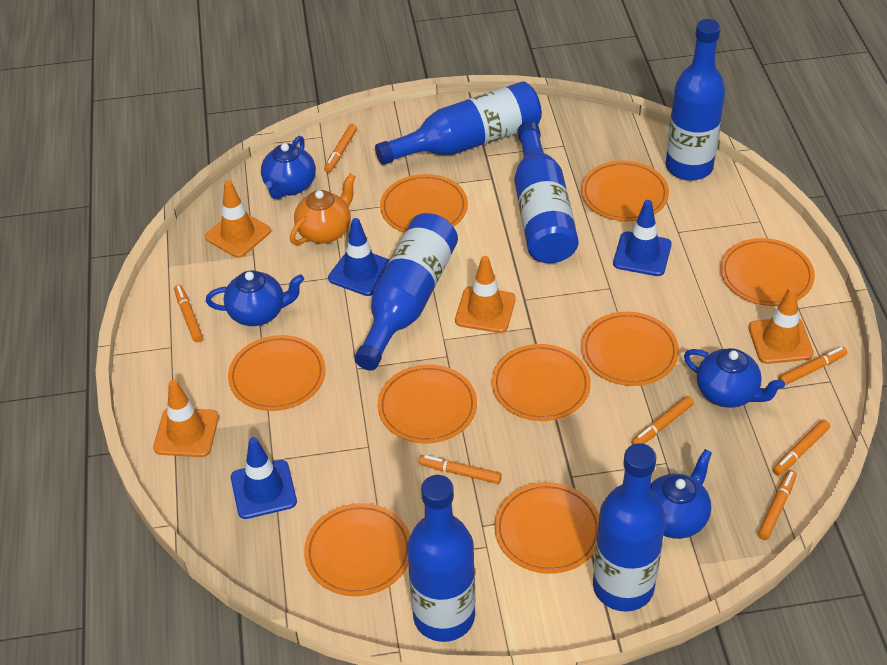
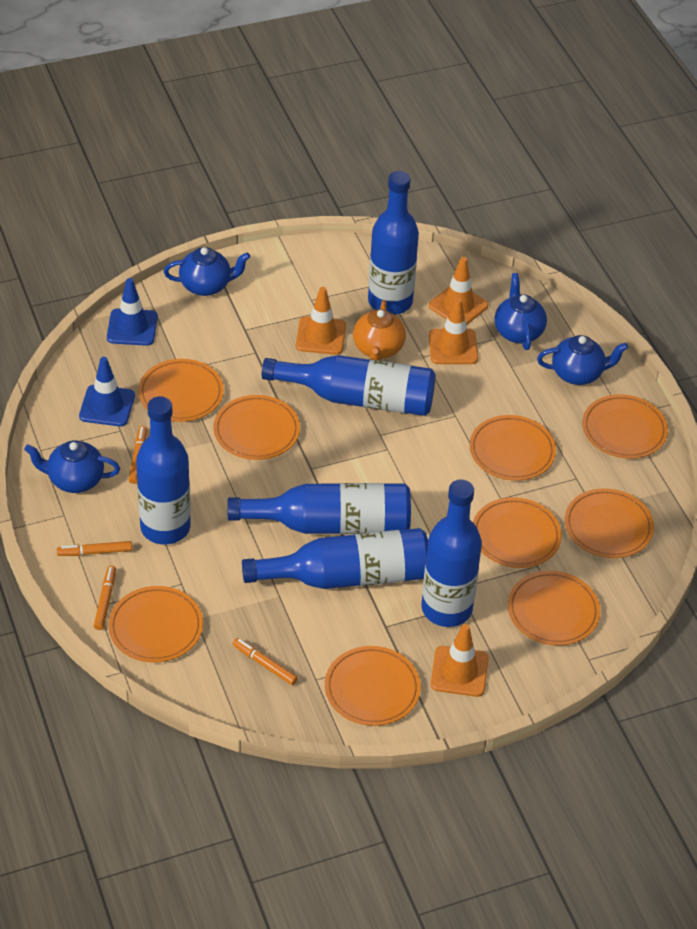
blue traffic cone: [231,437,297,519] [328,218,390,296] [613,200,672,276] = 3 -> [79,357,135,426] [107,278,158,346] = 2
orange marker: [174,285,203,342] [324,124,357,173] [419,455,502,484] [631,396,694,445] [758,470,797,540] [773,420,830,476] [778,347,847,385] = 7 -> [57,541,132,556] [94,565,116,630] [128,426,147,484] [233,638,298,685] = 4

